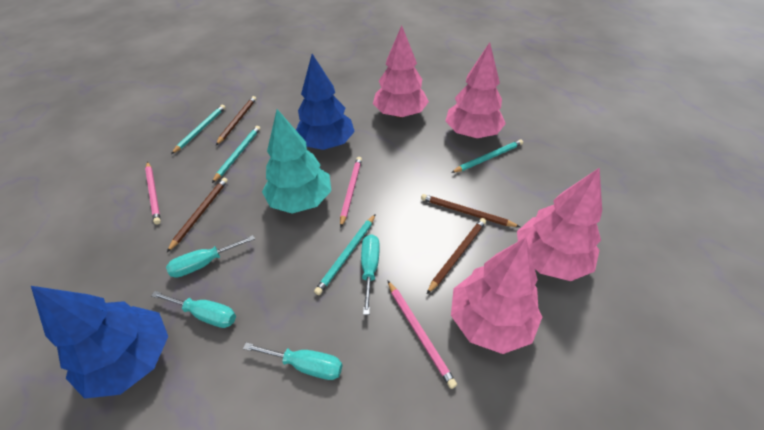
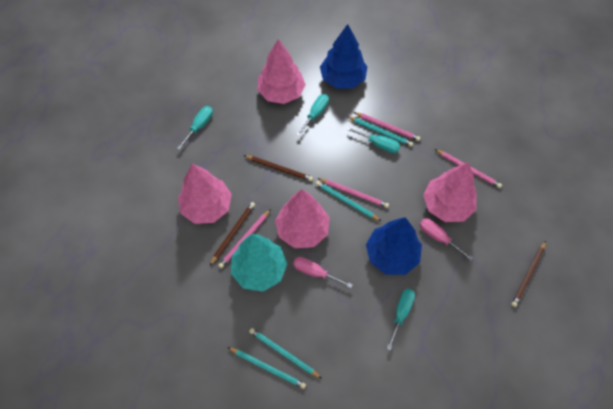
brown pencil: [167,178,228,252] [216,96,256,145] [421,194,520,227] [427,218,486,294] = 4 -> [210,202,255,265] [244,155,313,181] [512,241,546,307] = 3
pink pencil: [145,162,161,224] [340,157,362,228] [387,280,457,389] = 3 -> [218,209,271,268] [318,178,389,208] [354,112,420,141] [435,149,502,188] = 4
pink screwdriver: none = 0 -> [293,257,353,288] [419,218,473,261] = 2

